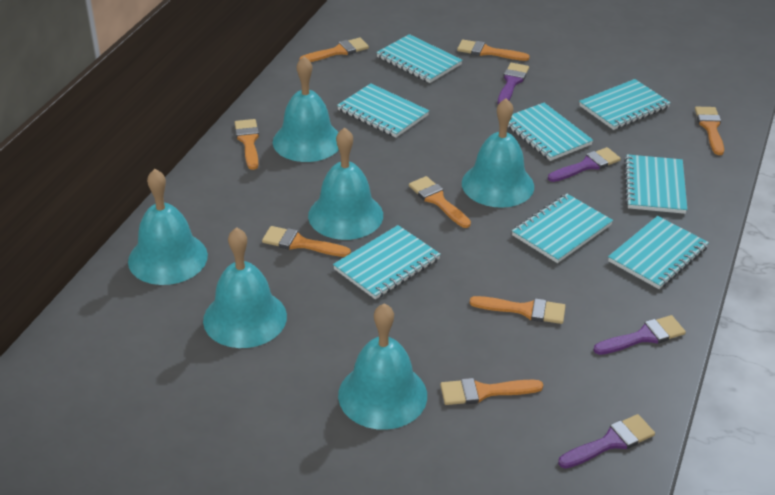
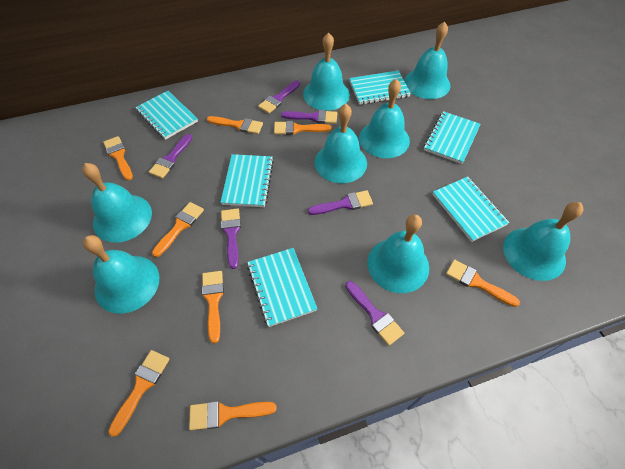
purple brush: [498,63,529,104] [548,147,621,182] [558,414,655,469] [593,315,686,355] = 4 -> [149,134,192,179] [221,209,241,269] [258,81,300,114] [281,110,337,124] [308,190,373,215] [345,281,404,346] = 6
turquoise bell: [128,169,208,285] [203,227,287,348] [273,56,339,162] [308,127,383,240] [338,303,427,430] [462,98,534,208] = 6 -> [82,163,152,243] [83,235,159,314] [303,32,350,111] [315,104,367,183] [359,79,410,158] [367,214,429,293] [404,21,450,99] [503,202,584,281] = 8
turquoise notebook: [333,225,441,299] [337,83,429,138] [376,34,463,83] [508,103,593,161] [512,194,613,263] [579,79,671,130] [608,216,709,289] [624,154,687,214] = 8 -> [135,91,198,140] [220,154,274,207] [247,248,317,327] [349,71,411,105] [424,111,481,164] [432,177,510,242] = 6

